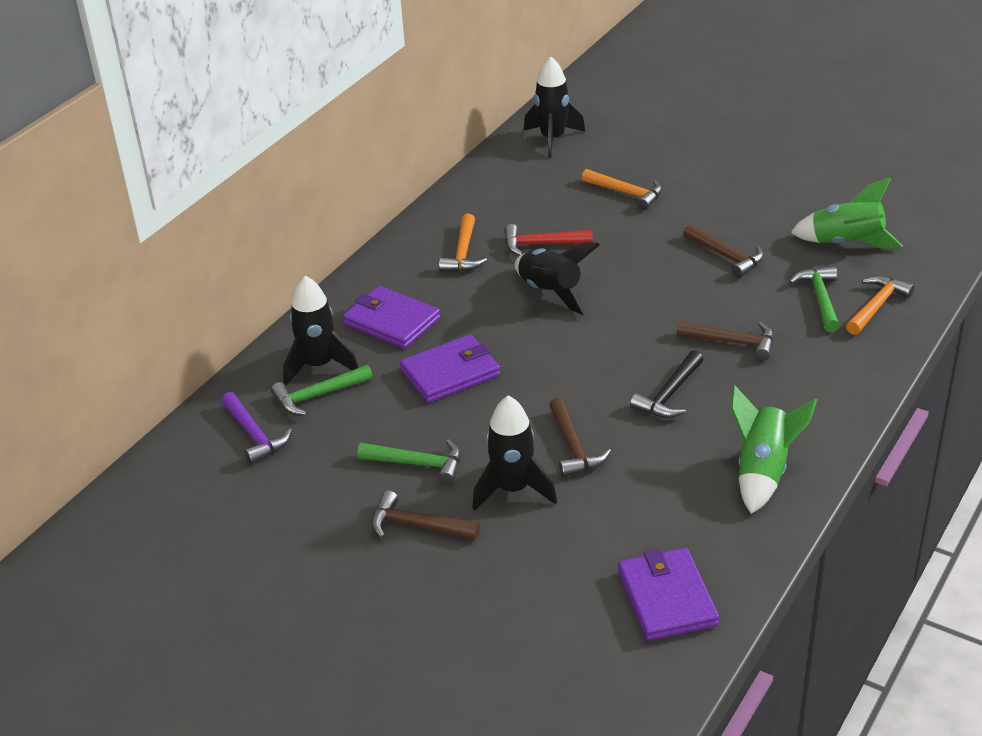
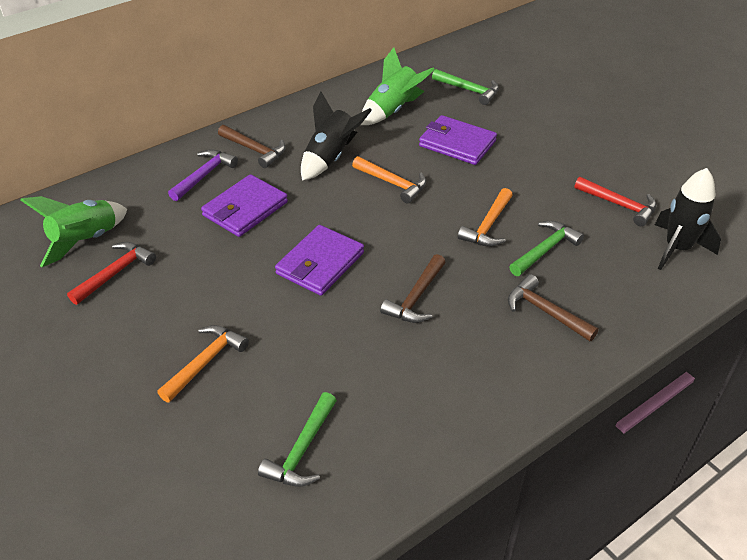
black hammer: [630,350,703,418] = 1 -> none = 0
black rocket: [283,276,358,386] [472,395,557,511] [515,242,600,315] [524,57,585,158] = 4 -> [301,91,372,180] [655,168,721,270] = 2
brown hammer: [371,490,480,539] [549,397,611,477] [677,321,774,361] [683,224,764,278] = 4 -> [218,125,286,168] [380,254,446,323] [508,274,599,341] = 3
red hammer: [504,224,593,256] = 1 -> [67,242,156,305] [574,177,656,226] = 2

